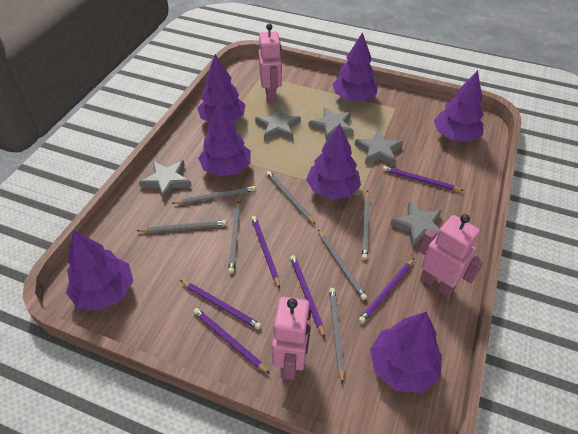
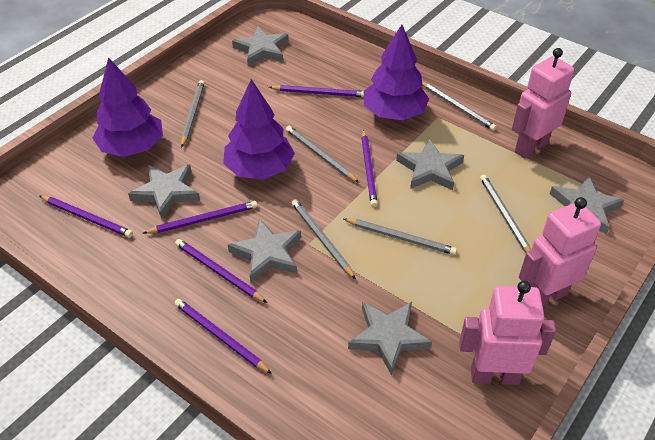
grey pencil: [137,220,227,233] [171,186,256,204] [228,202,240,274] [266,171,316,225] [318,229,367,300] [329,288,345,384] [362,191,370,260] = 7 -> [181,80,205,148] [286,126,359,183] [291,199,356,279] [343,218,457,255] [422,81,497,131] [480,175,531,253] = 6
grey star: [139,160,192,200] [255,107,301,141] [308,107,354,141] [355,129,403,166] [390,201,442,248] = 5 -> [128,165,200,219] [228,218,301,282] [232,26,289,66] [348,302,432,376] [396,138,464,190] [550,176,624,235] = 6
purple tree: [66,230,133,311] [197,54,245,122] [198,102,251,177] [306,124,361,199] [332,32,378,101] [370,312,442,393] [434,70,484,142] = 7 -> [92,57,163,157] [223,79,295,179] [364,25,429,120] = 3

